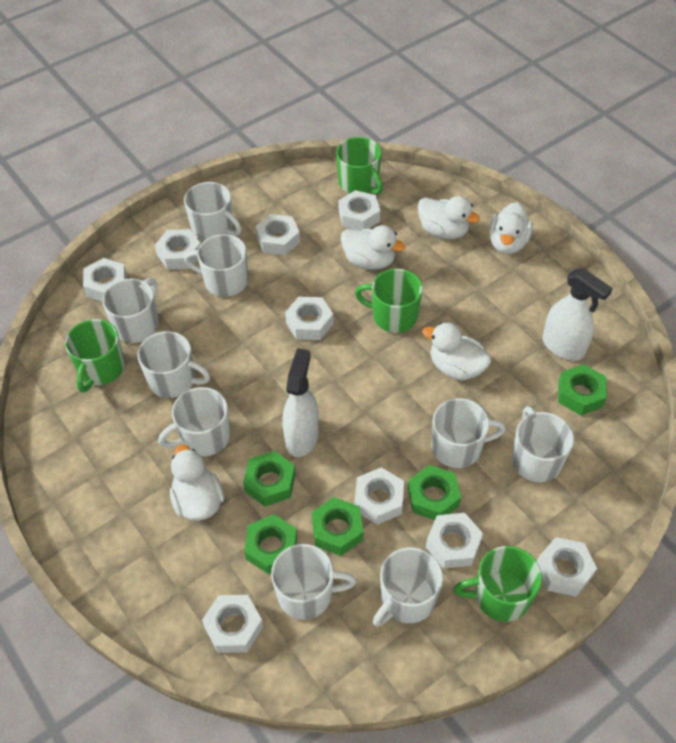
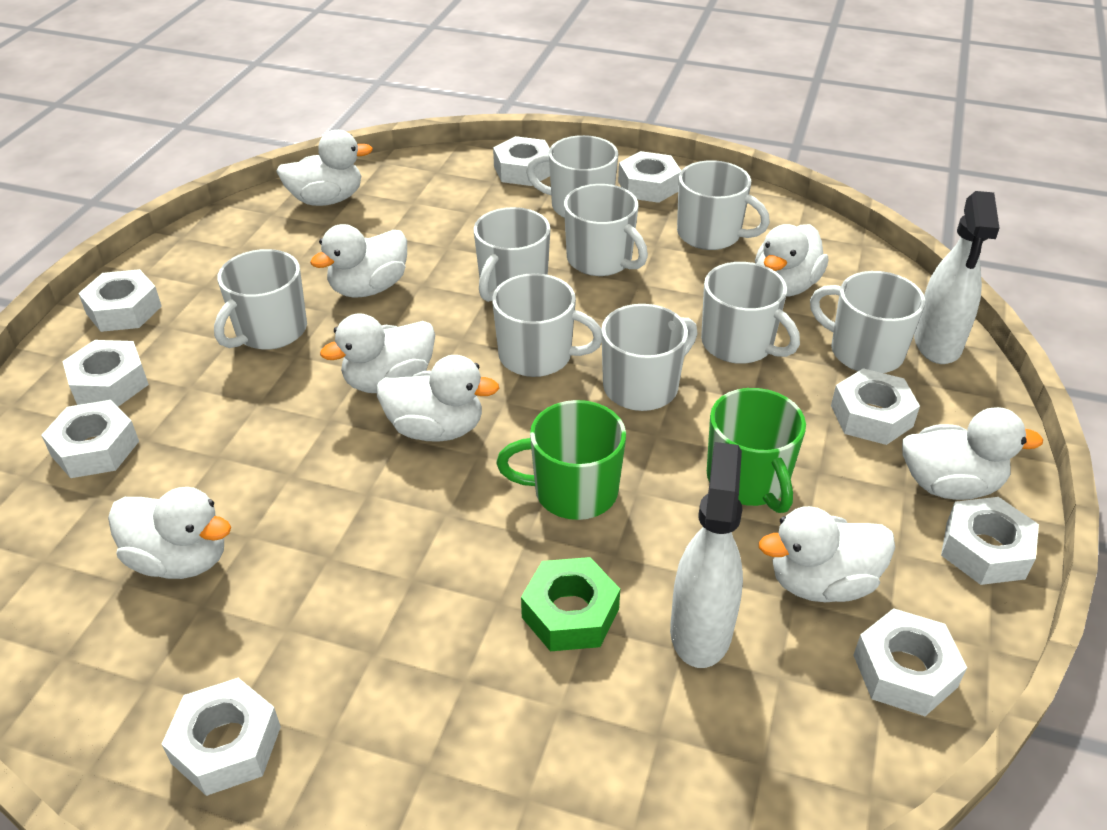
green mug: [65,319,125,393] [336,137,383,194] [355,269,423,333] [454,546,542,622] = 4 -> [496,400,626,520] [707,388,806,513] = 2
green nut: [243,451,296,507] [244,514,297,574] [312,497,363,556] [408,465,461,520] [558,364,607,416] = 5 -> [521,557,620,651] = 1
white duck: [170,444,224,521] [341,225,405,270] [418,196,480,239] [422,323,492,381] [489,202,533,254] = 5 -> [108,487,231,579] [276,130,373,206] [310,224,407,298] [320,313,435,393] [377,355,499,442] [755,224,828,297] [759,506,895,602] [902,407,1043,500] = 8

